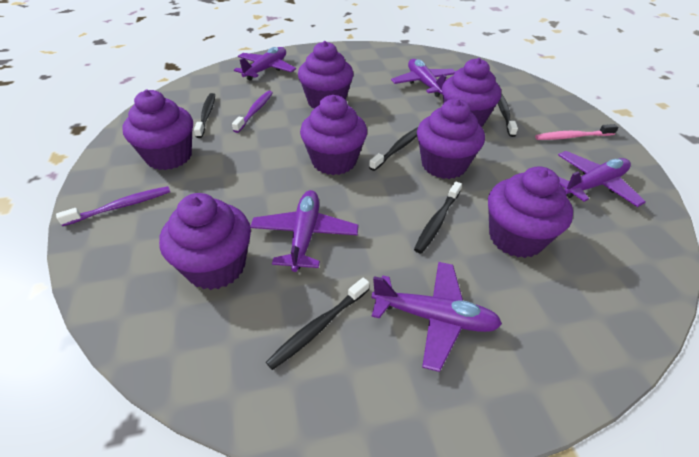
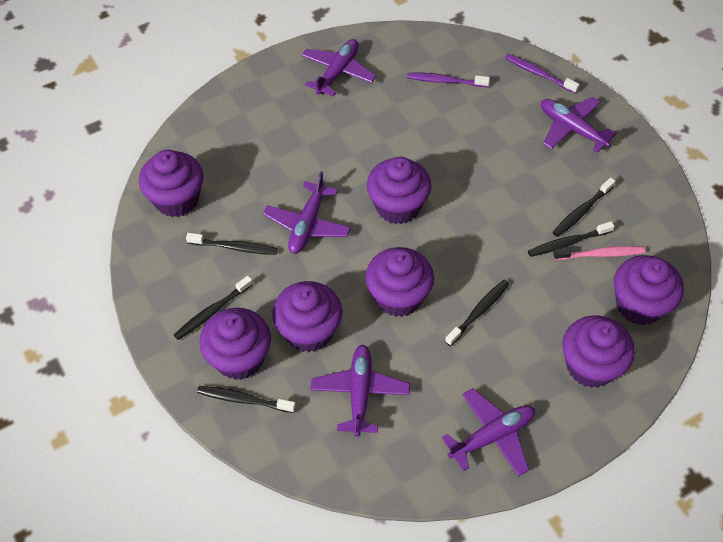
black toothbrush: [194,93,215,138] [266,278,369,370] [369,127,418,171] [414,181,462,254] [498,93,518,137] = 5 -> [174,276,253,340] [186,233,278,255] [197,386,296,413] [445,280,509,346] [528,221,614,257] [553,178,615,237] = 6

